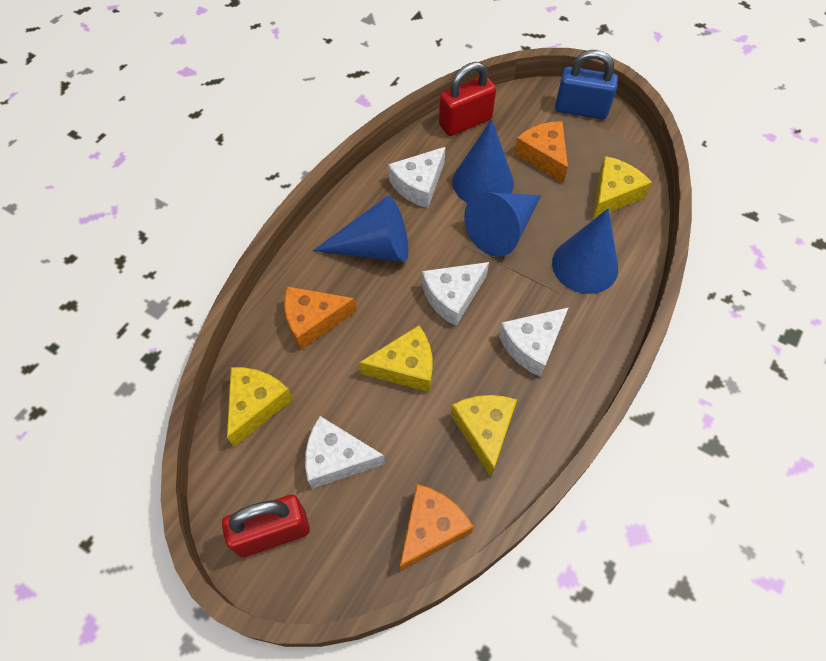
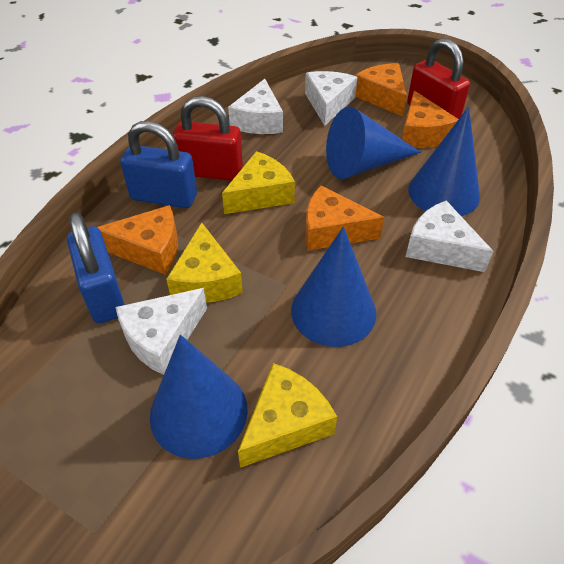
blue padlock: [555,50,618,119] = 1 -> [67,212,125,323] [120,121,197,208] = 2
orange cheese: [284,286,356,350] [400,484,474,571] [514,121,568,183] = 3 -> [98,205,178,275] [305,186,384,251] [355,63,407,116] [402,91,459,148] = 4
yellow cheese: [227,367,293,447] [359,325,432,392] [451,395,517,476] [593,156,652,219] = 4 -> [166,223,243,303] [222,151,295,214] [238,363,337,468] = 3

